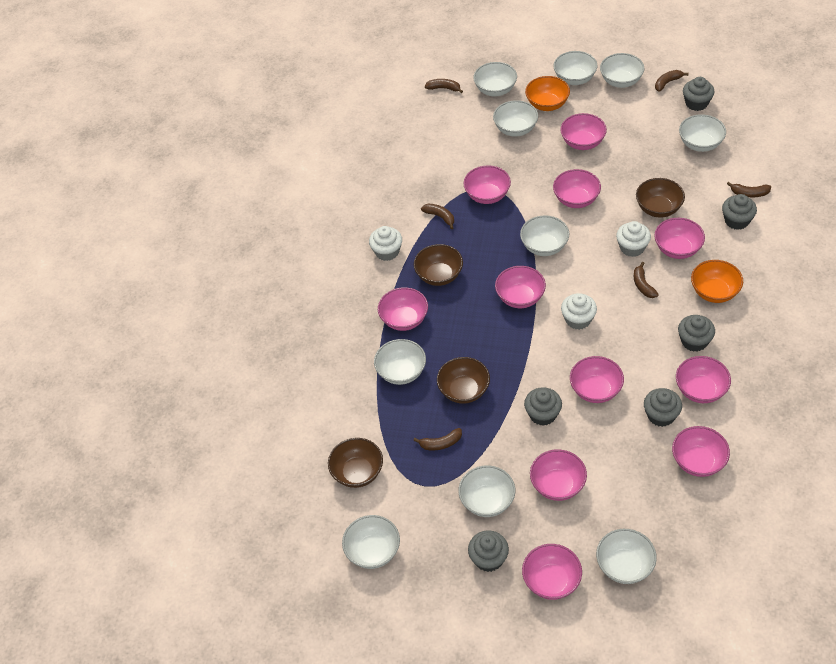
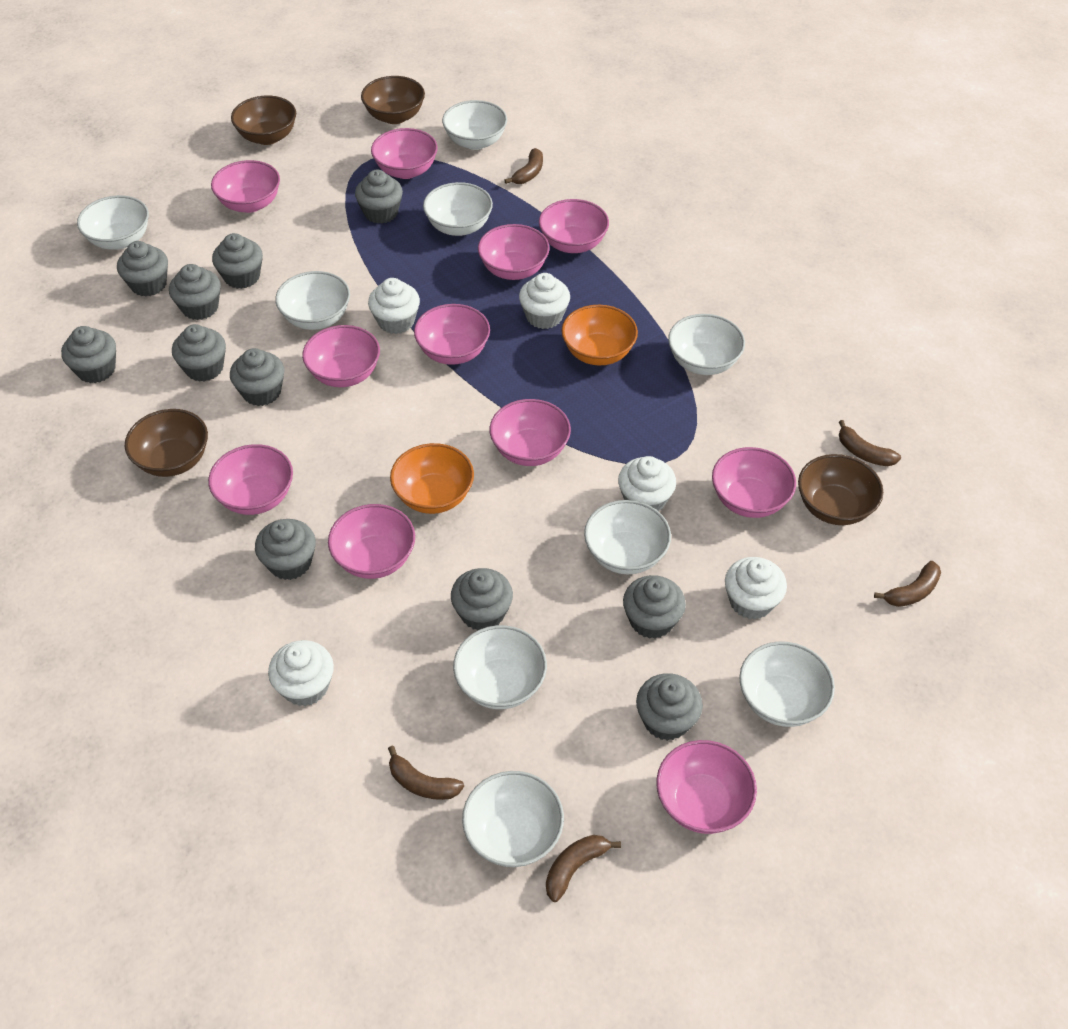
brown banana: [413,428,462,450] [421,204,454,229] [425,79,463,93] [634,262,659,298] [655,70,688,92] [727,182,771,197] = 6 -> [388,746,464,800] [504,148,543,184] [546,835,621,902] [839,420,901,466] [874,561,941,607] = 5
grey cupcake: [468,530,509,572] [524,387,562,426] [644,388,682,427] [678,315,715,352] [683,77,715,111] [722,194,757,230] = 6 -> [61,326,116,383] [117,241,168,297] [169,264,221,320] [172,324,226,382] [212,233,263,289] [230,348,284,406] [255,519,316,580] [355,170,403,224] [451,568,513,631] [623,575,686,639] [636,673,703,741] = 11
white bowl: [342,515,400,569] [374,339,426,385] [458,465,515,517] [473,62,517,96] [493,100,538,137] [520,215,569,256] [553,51,598,85] [596,529,657,584] [600,53,645,88] [679,114,726,152] = 10 -> [77,195,149,250] [275,271,350,330] [423,182,493,236] [442,100,507,150] [453,625,547,709] [462,771,564,867] [584,500,671,574] [668,314,745,375] [739,641,835,727] = 9
white cupcake: [369,226,402,261] [561,293,597,330] [616,221,651,257] = 3 -> [268,640,334,706] [368,278,420,334] [519,273,570,329] [618,456,676,511] [725,557,787,620] = 5

